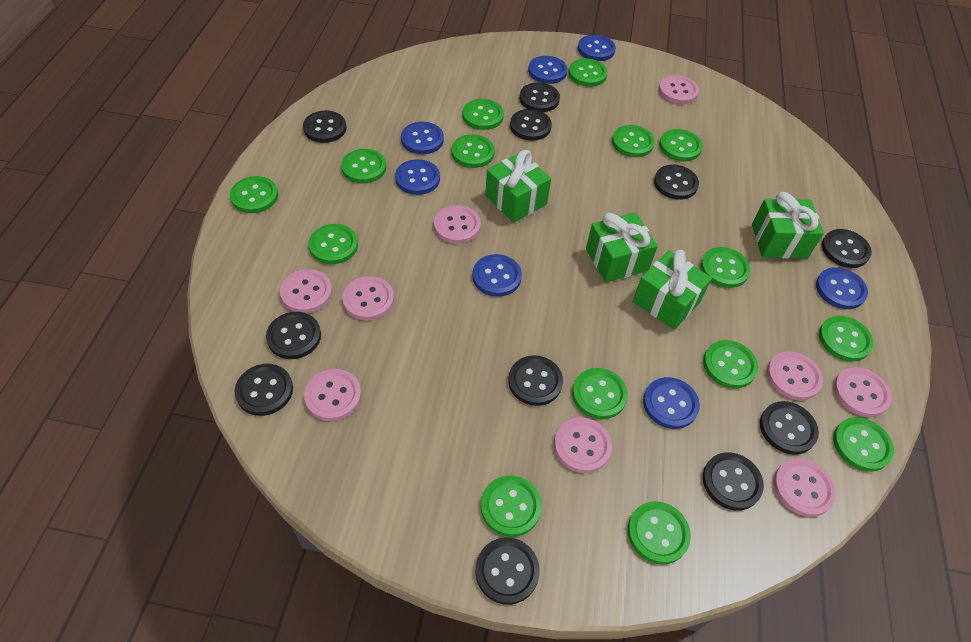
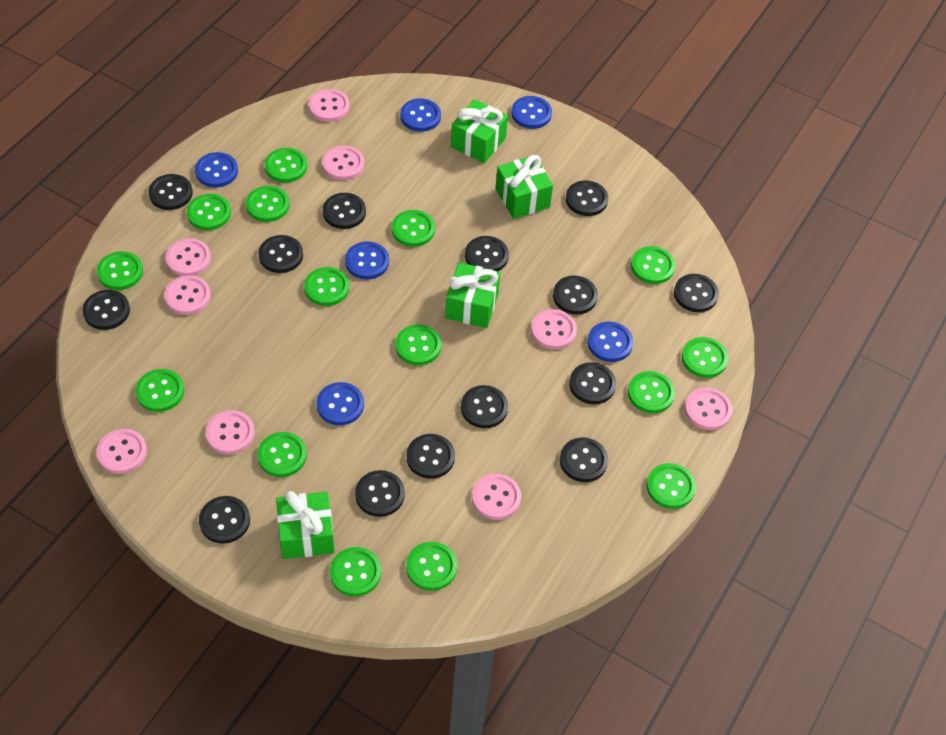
black button: [235,364,293,416] [266,312,321,359] [303,110,346,143] [475,537,540,605] [508,355,563,406] [510,109,552,141] [520,83,560,112] [654,165,699,200] [703,452,764,511] [760,401,819,455] [822,229,872,268] = 11 -> [82,290,130,330] [149,174,193,210] [199,496,250,544] [259,235,303,273] [323,193,366,229] [355,470,405,517] [406,434,455,479] [461,385,508,428] [465,236,509,271] [553,276,598,315] [560,437,608,482] [566,180,608,216] [569,362,616,404] [674,274,719,312] = 14
blue button: [395,159,440,195] [401,122,444,154] [472,254,522,297] [528,56,567,84] [578,35,616,61] [643,377,700,429] [816,267,868,309] = 7 -> [195,152,238,188] [316,382,364,425] [345,241,389,280] [400,98,441,132] [511,96,552,129] [587,322,633,362] = 6

